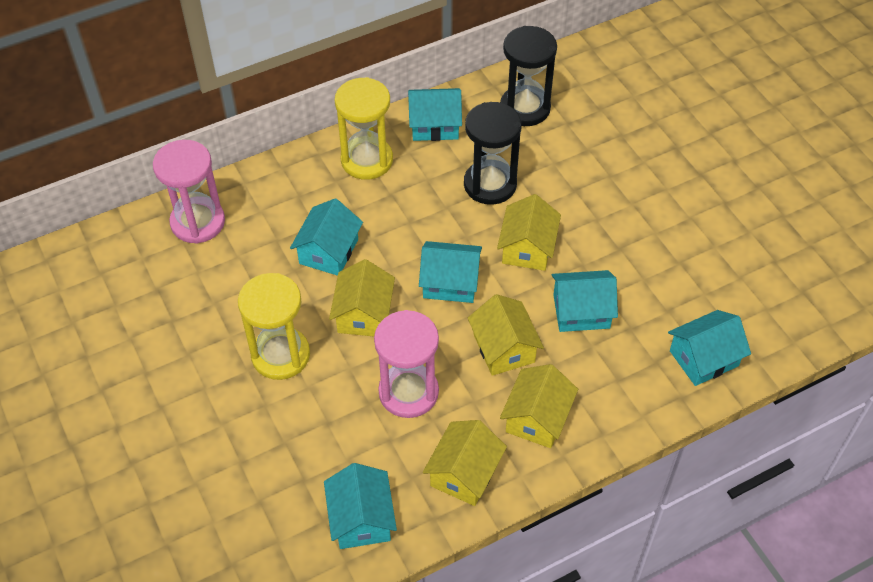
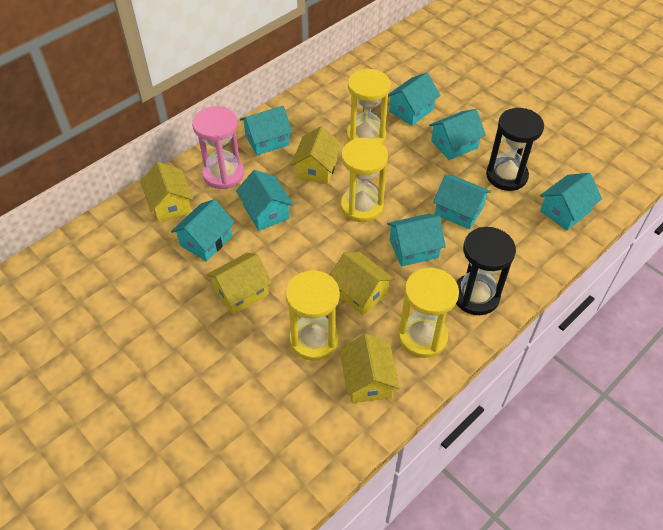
pink hourglass: [153,140,225,244] [374,310,439,418] = 2 -> [192,106,244,189] = 1
turquoise house: [290,198,363,276] [324,463,397,549] [408,88,462,141] [419,241,482,303] [552,270,618,332] [668,310,751,386] = 6 -> [171,199,235,261] [236,170,294,231] [240,106,292,155] [387,214,446,267] [388,72,440,126] [429,109,486,160] [433,174,491,229] [540,173,602,231] = 8
yellow hourglass: [238,273,310,380] [335,77,393,180] = 2 -> [286,270,340,361] [341,138,388,222] [347,68,390,144] [398,268,459,358] = 4

